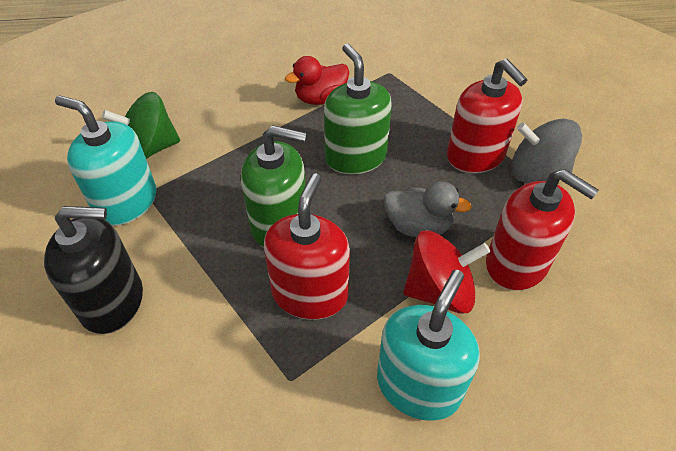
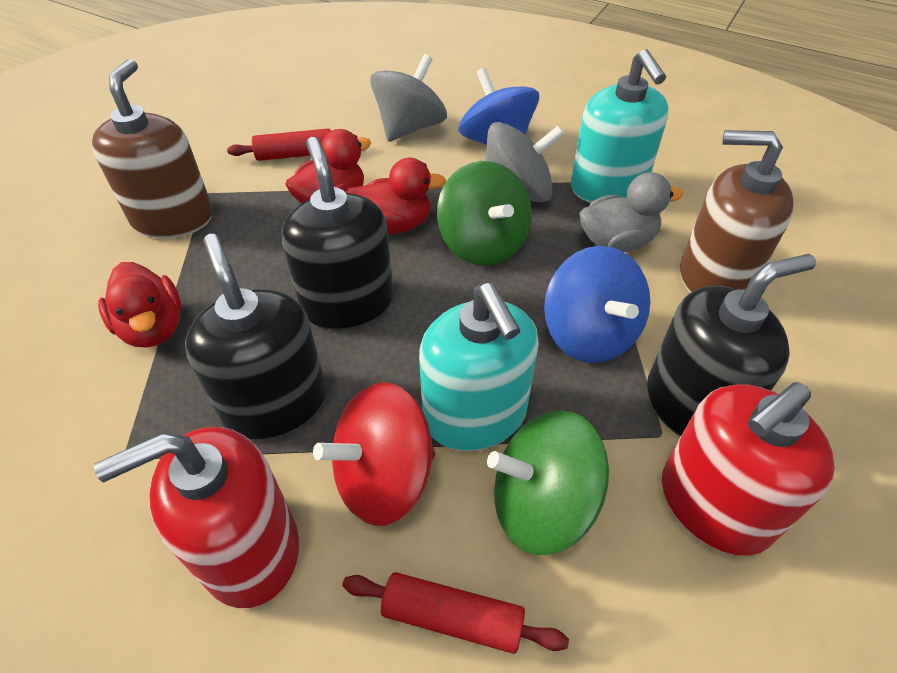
black soap dispenser: [44,206,143,334] = 1 -> [185,234,326,440] [282,137,394,330] [647,254,816,437] = 3
blue spinning top: none = 0 -> [458,68,539,145] [544,246,650,363] = 2
brown soap dispenser: none = 0 -> [92,59,213,238] [680,130,794,293] = 2
green soap dispenser: [241,125,307,247] [324,44,392,175] = 2 -> none = 0
green spinning top: [102,92,180,159] = 1 -> [437,161,532,266] [487,410,609,555] = 2
grey spinning top: [512,119,582,183] = 1 -> [370,54,447,142] [485,122,564,202] = 2
red duck: [285,56,349,105] = 1 -> [98,262,181,348] [285,129,371,203] [345,158,446,234] = 3
red rolling pin: none = 0 -> [227,129,358,161] [342,572,569,654] = 2
red soap dispenser: [264,173,350,320] [447,59,527,173] [486,169,599,291] = 3 -> [94,427,299,608] [662,382,835,556] = 2

